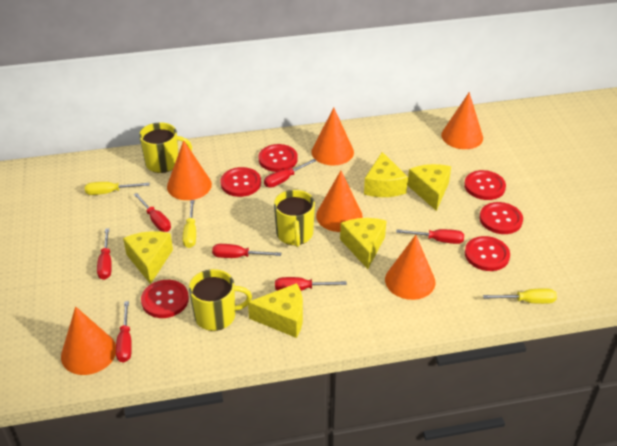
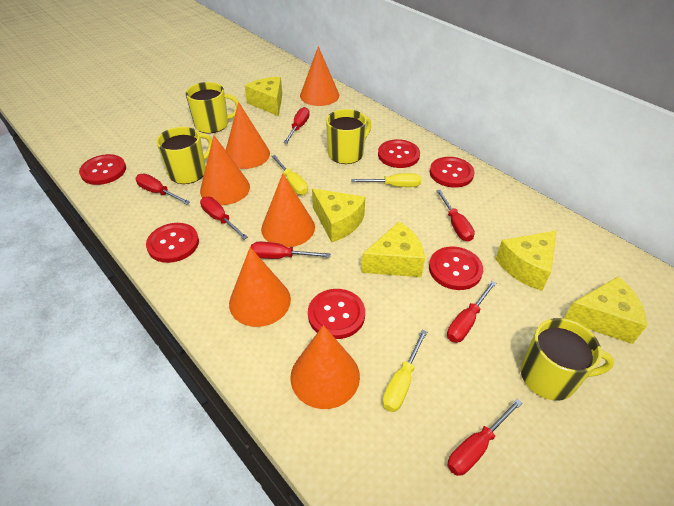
yellow mug: [139,122,192,173] [189,269,252,331] [274,190,315,247] = 3 -> [156,127,212,184] [186,82,239,133] [326,109,371,164] [521,318,614,401] = 4

